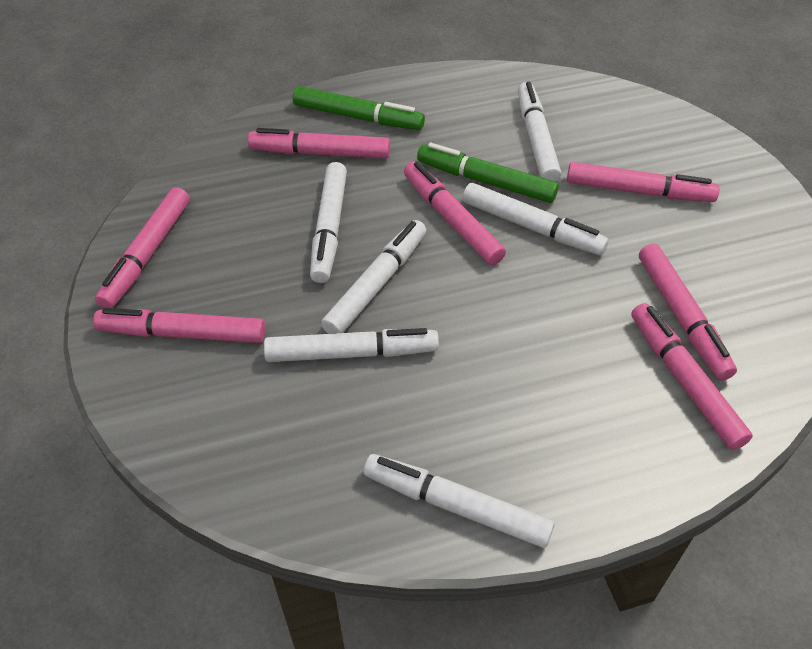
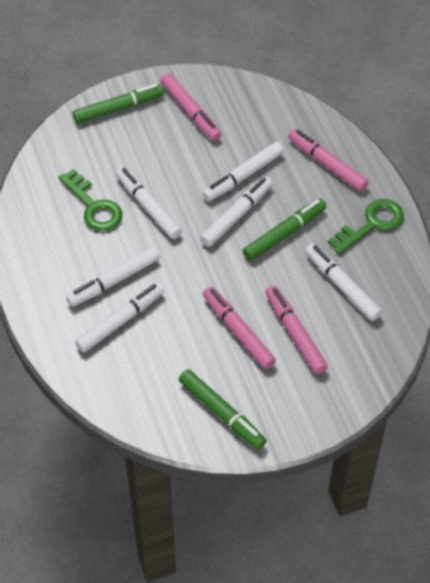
green key: none = 0 -> [59,169,122,231] [328,199,404,254] = 2
green marker: [293,86,425,130] [417,143,559,203] = 2 -> [73,84,165,124] [179,369,267,450] [243,198,327,261] = 3
pink marker: [93,308,265,343] [95,187,190,308] [248,128,390,158] [404,162,506,265] [567,162,720,202] [631,303,753,450] [639,244,737,381] = 7 -> [160,73,221,141] [203,287,276,369] [265,285,328,374] [288,129,369,192] = 4

